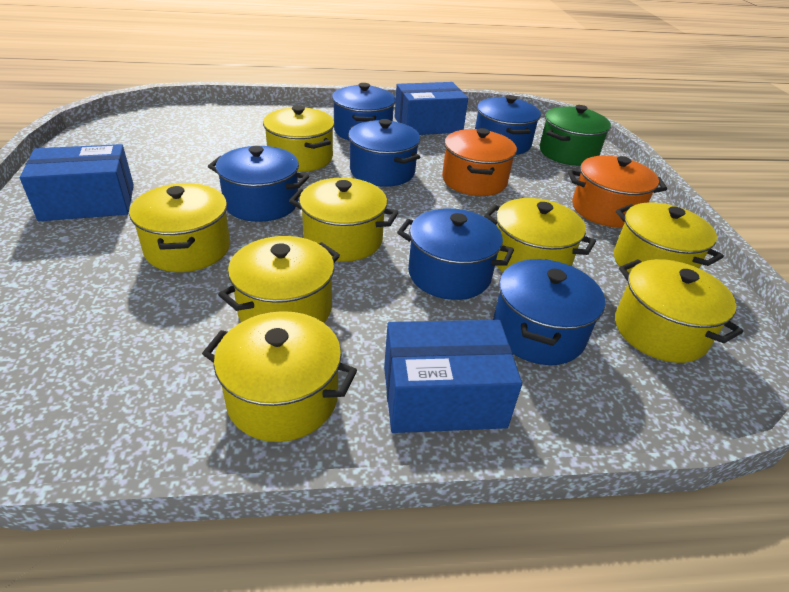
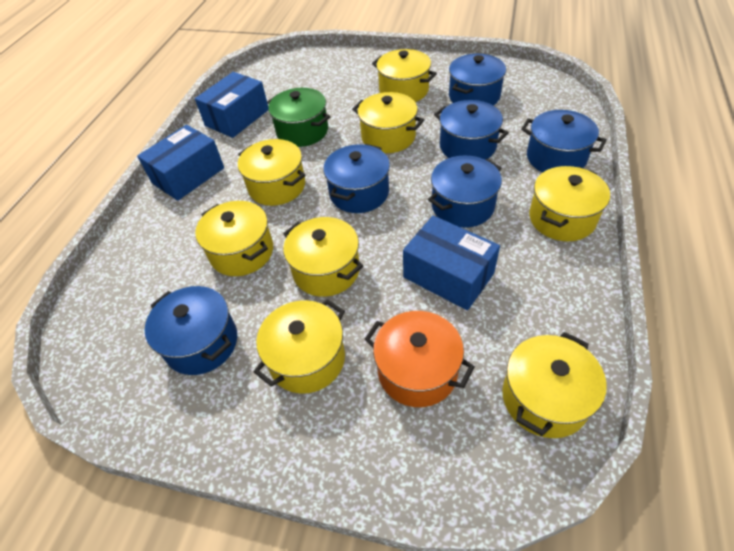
orange pot: [442,128,517,196] [568,156,667,228] = 2 -> [364,311,475,407] = 1

